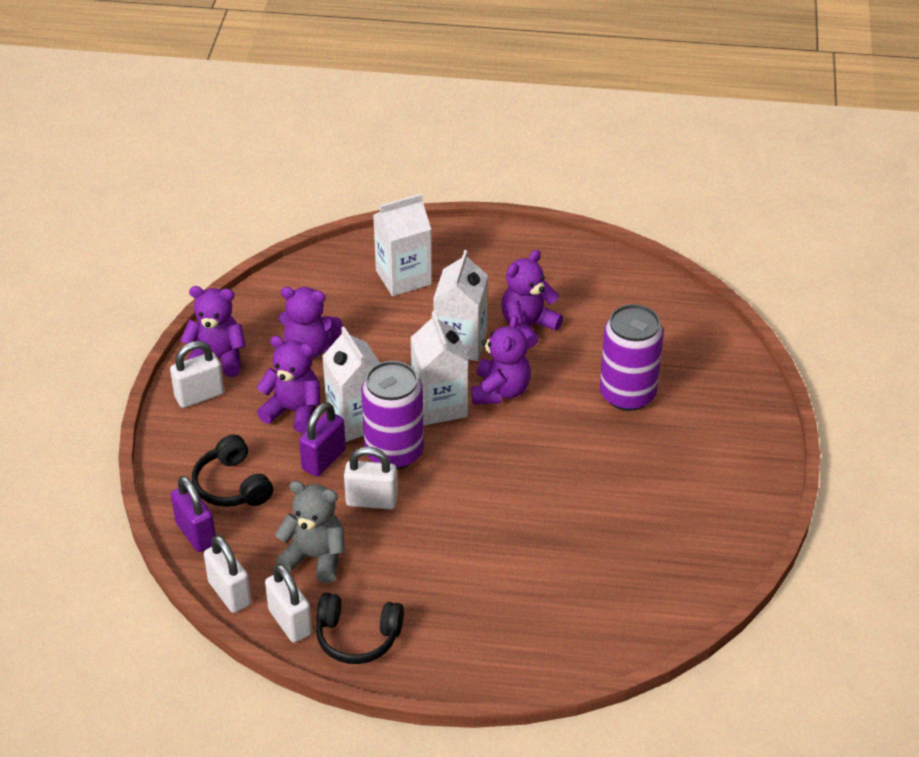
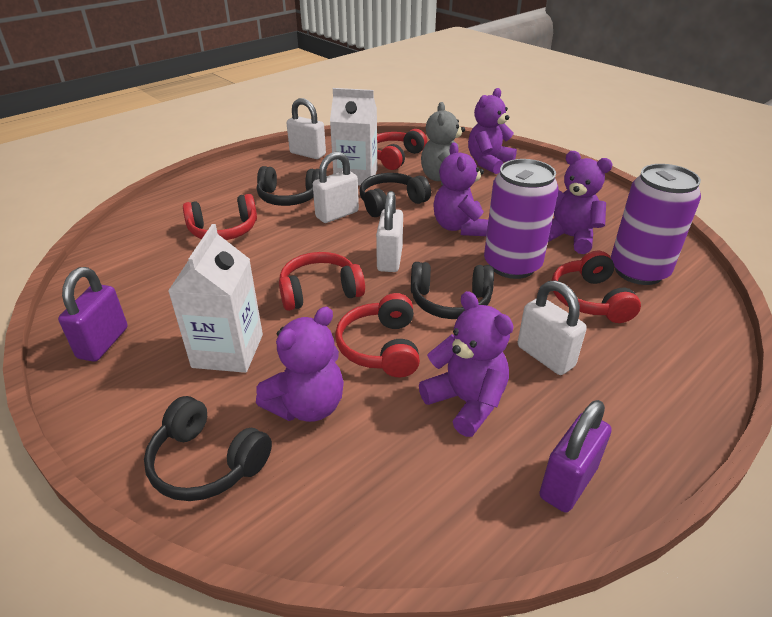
black headphones: [192,435,273,507] [316,593,404,664] = 2 -> [144,396,272,501] [257,166,319,206] [359,173,431,217] [411,262,494,319] = 4
red headphones: none = 0 -> [183,194,257,240] [279,252,365,311] [335,293,420,377] [377,129,427,170] [552,251,641,323] = 5
white carton: [322,327,380,442] [373,194,432,296] [411,311,469,425] [433,250,488,361] = 4 -> [168,224,263,373] [330,88,377,186] = 2

